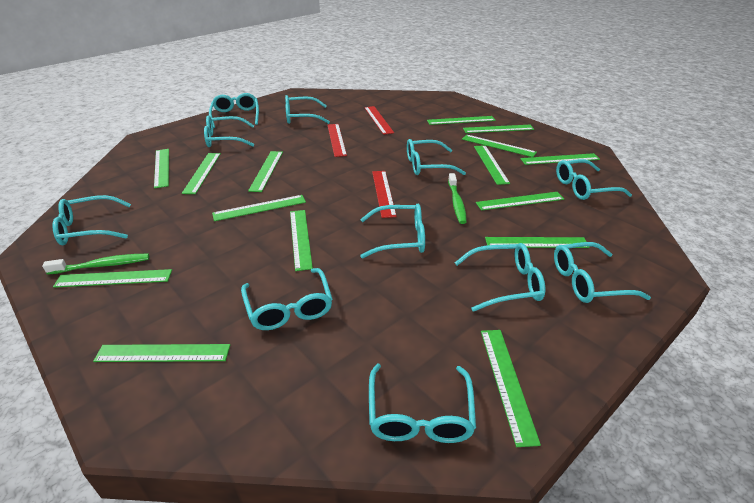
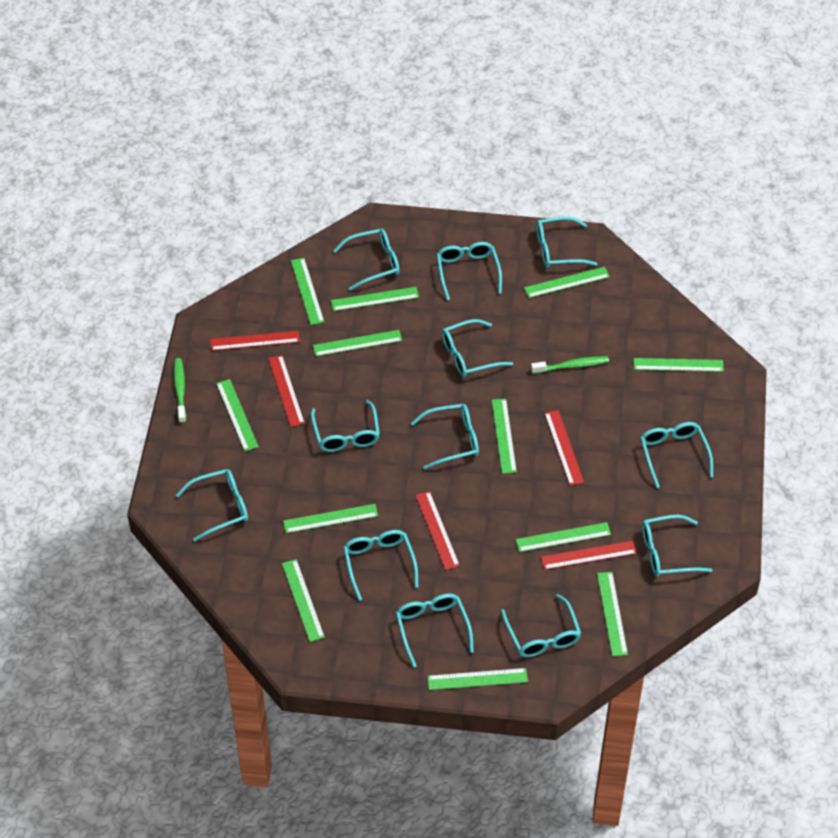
green ruler: [53,269,172,288] [93,344,230,362] [154,149,169,189] [182,153,221,194] [212,195,306,221] [248,151,283,192] [290,210,313,271] [427,116,496,125] [462,135,537,157] [463,125,534,133] [474,145,510,185] [476,192,564,211] [481,330,541,447] [485,237,589,248] [520,153,600,165] = 15 -> [216,379,259,451] [282,559,325,642] [283,504,378,533] [291,258,324,325] [313,330,402,356] [331,287,419,311] [427,668,528,690] [492,399,517,474] [516,522,611,552] [524,267,610,298] [597,572,628,656] [634,358,724,372] = 12
red ruler: [327,124,347,157] [364,106,394,135] [372,171,397,218] = 3 -> [210,331,300,351] [268,355,305,427] [415,491,460,570] [541,541,637,570] [544,410,584,486] = 5
turquoise glasses: [52,195,131,245] [204,116,254,147] [209,93,259,128] [241,268,332,330] [285,95,330,124] [360,204,425,258] [369,364,476,443] [407,139,466,175] [454,243,545,312] [554,242,651,303] [556,159,632,200] = 11 -> [176,469,248,541] [311,400,380,452] [333,229,400,291] [343,530,418,601] [396,594,474,667] [411,404,479,469] [437,242,502,300] [442,319,513,377] [501,594,581,657] [536,216,597,268] [640,422,713,488] [642,515,712,577] = 12

